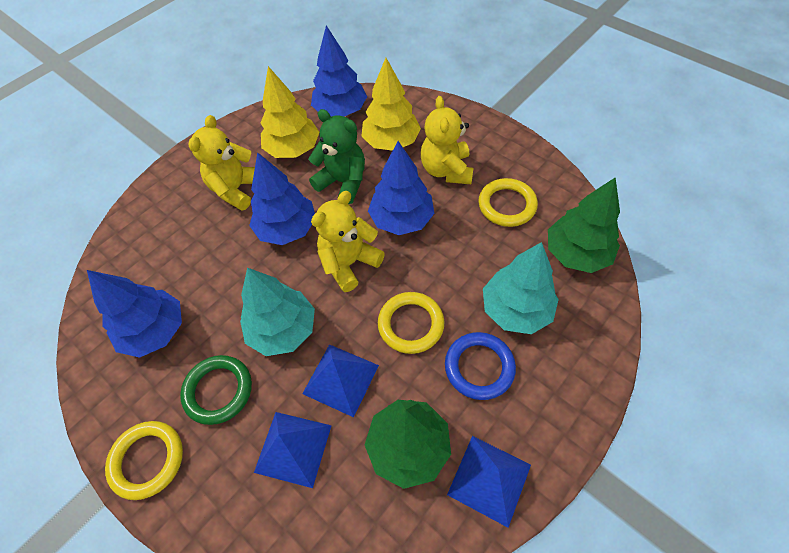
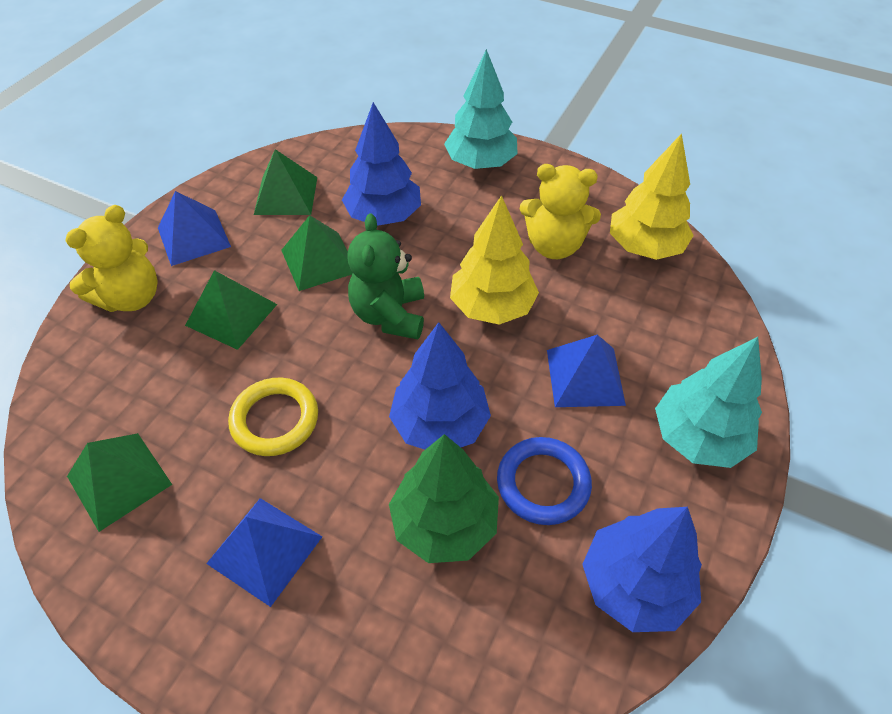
blue tree: [87,270,182,358] [249,152,315,245] [311,26,367,117] [368,141,435,235] = 4 -> [342,102,421,226] [389,322,491,449] [582,507,702,632] = 3
green pyramid: none = 0 -> [67,433,172,532] [185,270,277,350] [254,149,317,215] [281,215,353,291] = 4
green ring: [180,355,252,425] = 1 -> none = 0
green tree: [365,400,451,489] [548,177,620,273] = 2 -> [389,434,499,563] = 1
yellow ring: [105,421,183,500] [378,292,444,354] [479,178,538,227] = 3 -> [228,378,318,456] = 1
yellow teddy bear: [189,115,255,211] [311,191,385,292] [421,96,473,184] = 3 -> [65,205,158,312] [520,164,601,259] = 2

